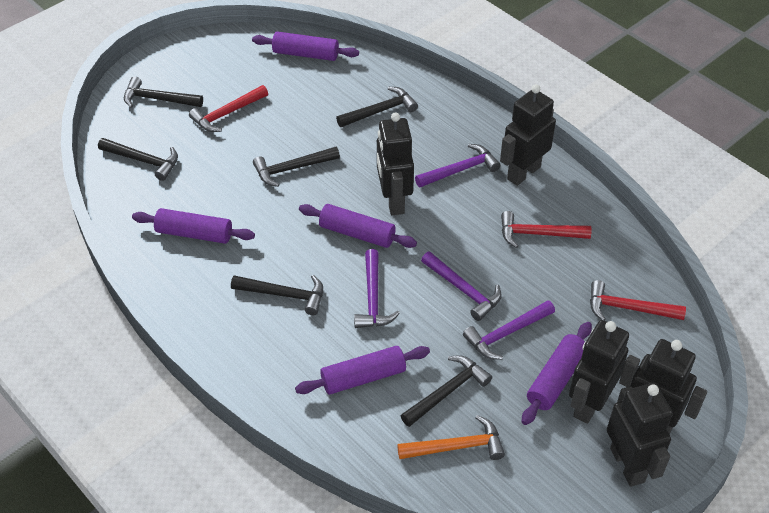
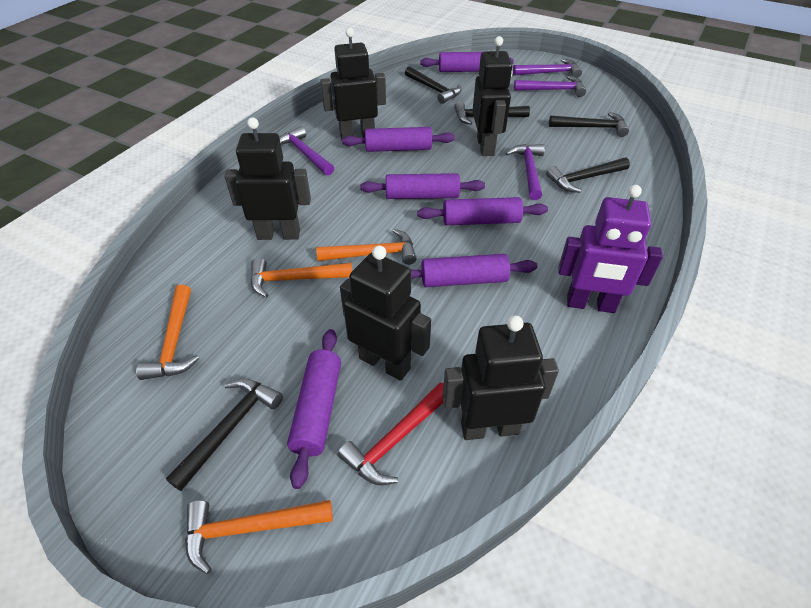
black hammer: [98,138,178,181] [124,76,203,108] [231,275,323,315] [253,147,340,187] [336,87,418,127] [401,355,492,427] = 6 -> [166,378,283,491] [405,66,462,104] [454,101,530,125] [546,157,630,193] [549,112,629,137] = 5
orange hammer: [397,415,505,460] = 1 -> [136,285,199,380] [185,500,333,574] [250,258,352,298] [316,229,417,265] = 4
purple robot: none = 0 -> [558,185,663,313] = 1
purple rolling pin: [132,208,255,244] [252,31,359,61] [295,346,430,394] [299,204,417,248] [522,322,592,425] = 5 -> [287,329,341,489] [342,127,455,152] [360,173,485,199] [410,254,538,287] [417,197,548,225] [420,52,514,72] = 6
red hammer: [189,85,268,132] [501,211,592,248] [590,280,686,321] = 3 -> [338,383,444,485] = 1

